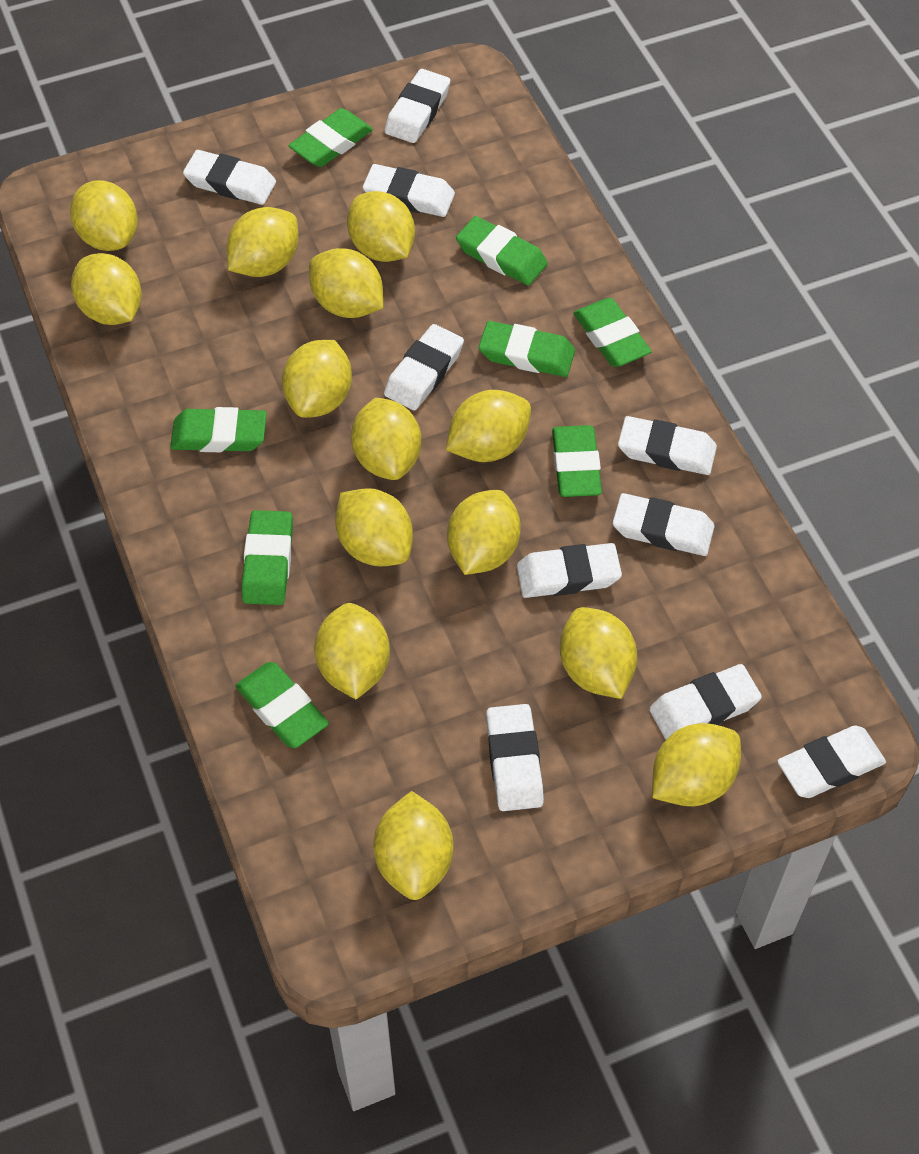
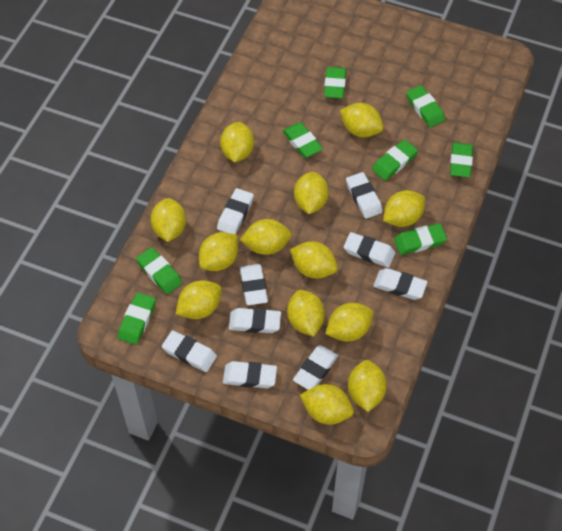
white eraser: [183,150,276,205] [363,164,455,217] [384,69,450,143] [384,324,464,410] [486,704,544,811] [517,543,622,598] [613,493,715,556] [618,416,717,475] [649,664,762,740] [777,725,886,798] = 10 -> [162,330,217,372] [217,188,254,234] [223,361,277,388] [229,308,281,333] [240,264,268,305] [293,345,338,390] [344,232,395,268] [346,172,383,219] [373,268,428,300] = 9
yellow lemon: [70,180,138,251] [71,253,142,325] [227,207,298,277] [282,340,352,418] [309,248,383,318] [314,603,390,699] [335,488,413,566] [347,191,415,262] [351,398,421,480] [373,791,453,900] [446,390,531,462] [447,490,521,575] [560,607,637,699] [652,723,741,806] = 14 -> [150,198,186,242] [176,280,222,319] [199,232,238,271] [220,122,254,162] [240,219,292,255] [287,290,325,337] [290,241,338,279] [294,172,329,214] [300,384,354,425] [325,303,373,341] [340,103,384,137] [348,360,387,412] [383,190,425,227] = 13

